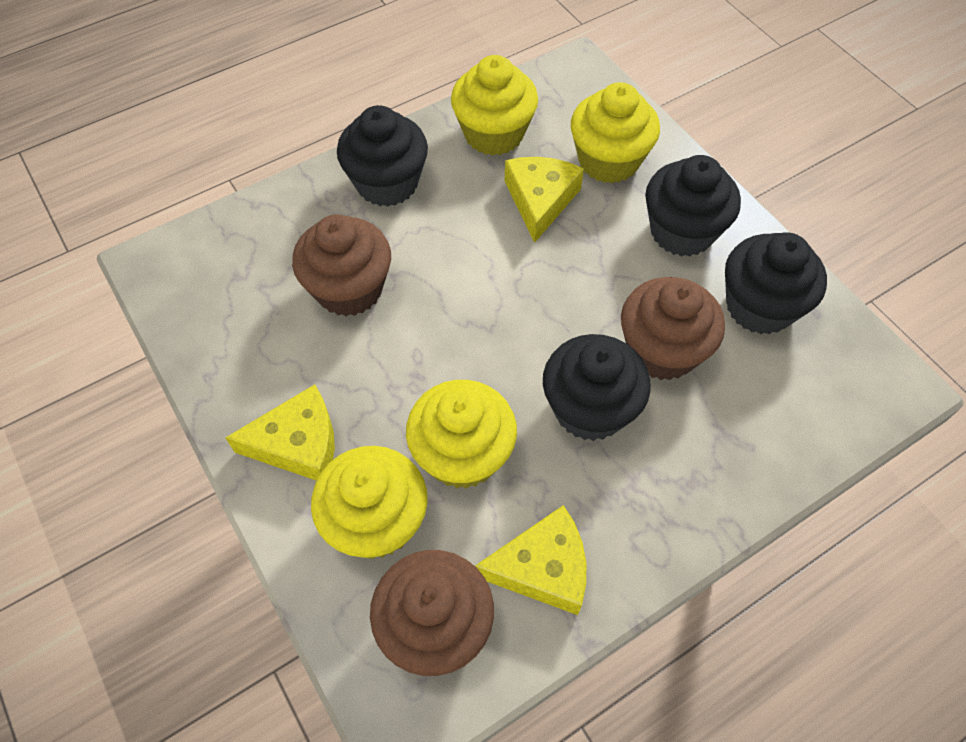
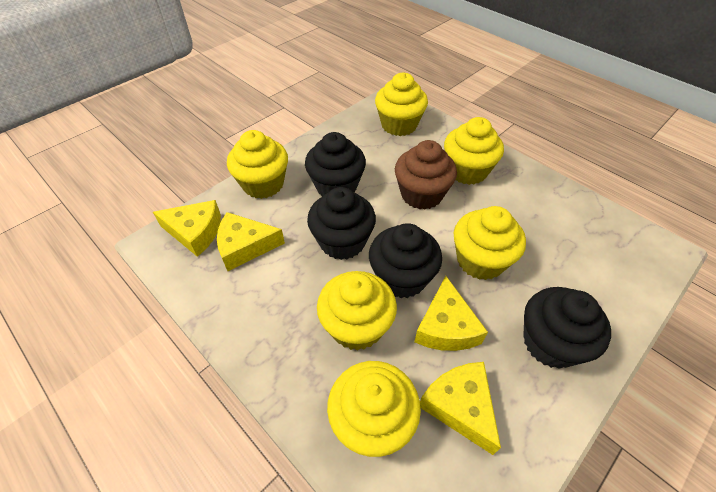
brown cupcake: [292,214,391,316] [370,550,494,676] [621,277,725,380] = 3 -> [395,140,457,210] = 1
yellow cheese: [225,384,335,481] [475,505,586,615] [505,157,584,243] = 3 -> [153,200,221,257] [217,212,285,271] [414,276,488,351] [420,362,501,455] = 4
yellow cupcake: [311,446,428,559] [406,380,517,489] [451,55,538,156] [571,82,660,183] = 4 -> [227,130,288,199] [317,271,397,351] [327,361,421,457] [375,73,428,136] [444,117,504,185] [454,206,526,280] = 6

